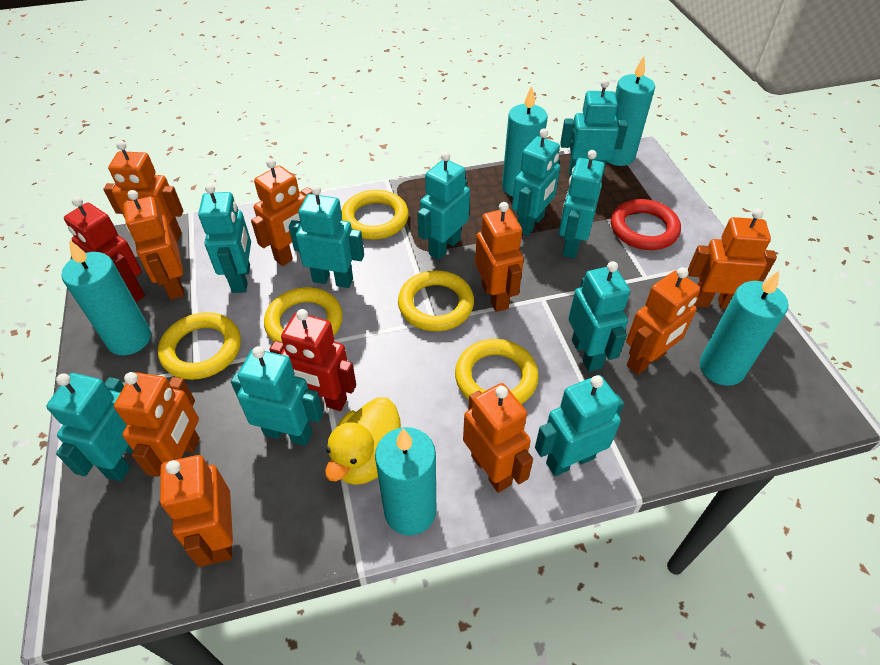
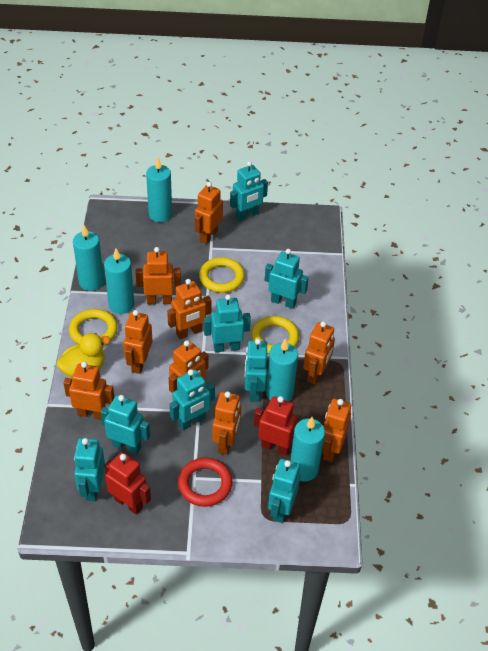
turquoise robot: [46,373,133,481] [198,184,251,293] [231,346,323,446] [289,185,364,288] [418,152,470,260] [512,128,560,236] [535,375,624,476] [559,150,605,259] [560,79,628,177] [568,261,630,372] = 10 -> [74,438,105,501] [101,395,150,455] [170,369,215,431] [204,294,251,352] [230,161,268,221] [245,339,267,402] [265,249,309,309] [268,459,301,523] = 8
yellow ring: [158,312,241,380] [264,287,343,343] [341,190,409,240] [398,271,474,331] [455,339,539,404] = 5 -> [69,309,118,345] [199,257,245,293] [251,316,299,354] = 3

